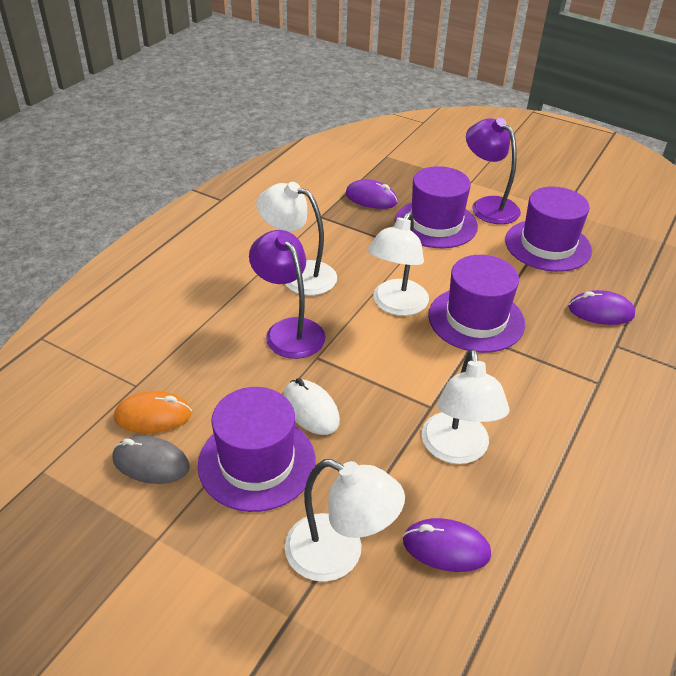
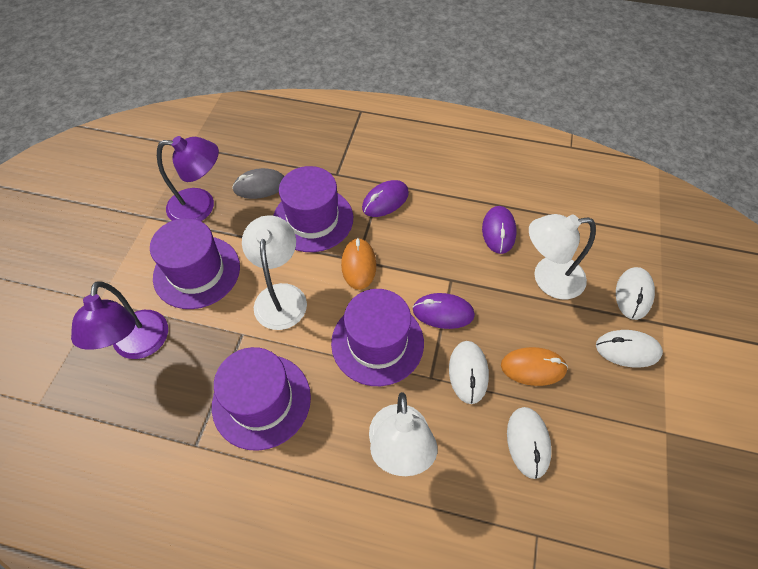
orange mouse: [114,391,192,433] = 1 -> [341,238,376,290] [501,347,568,386] = 2
white lamp: [256,182,337,296] [285,459,405,582] [368,212,429,316] [422,349,510,464] = 4 -> [242,215,307,330] [369,392,437,476] [529,214,596,299] = 3
white mouse: [283,378,340,435] = 1 -> [449,341,489,404] [507,407,552,479] [596,330,663,368] [616,267,655,320] = 4

